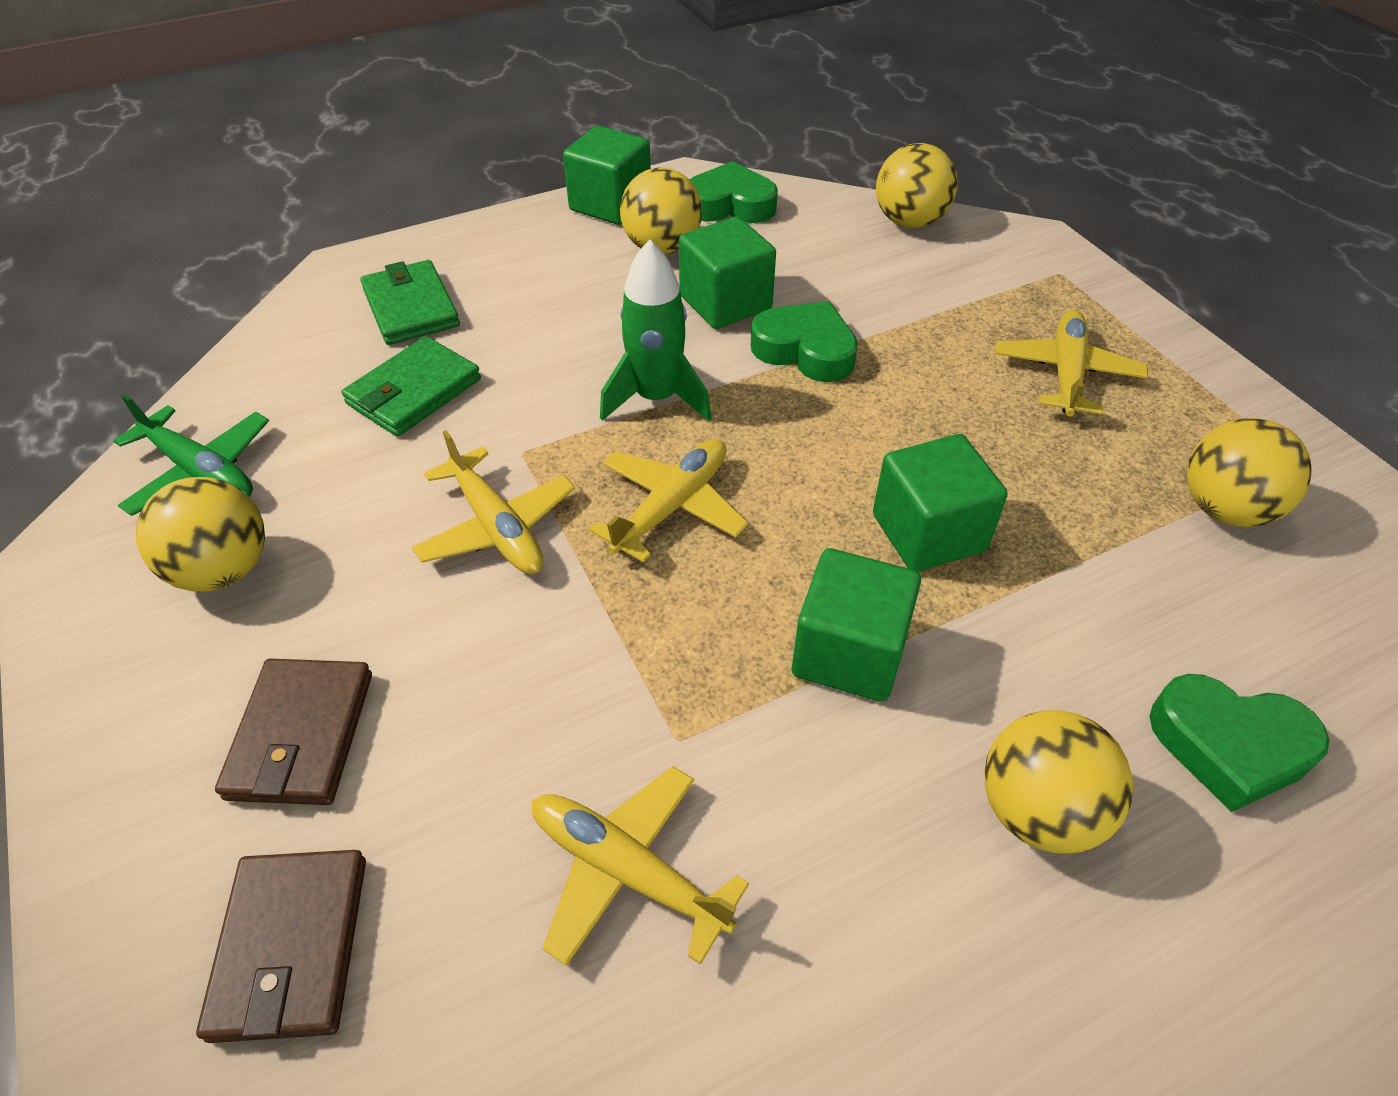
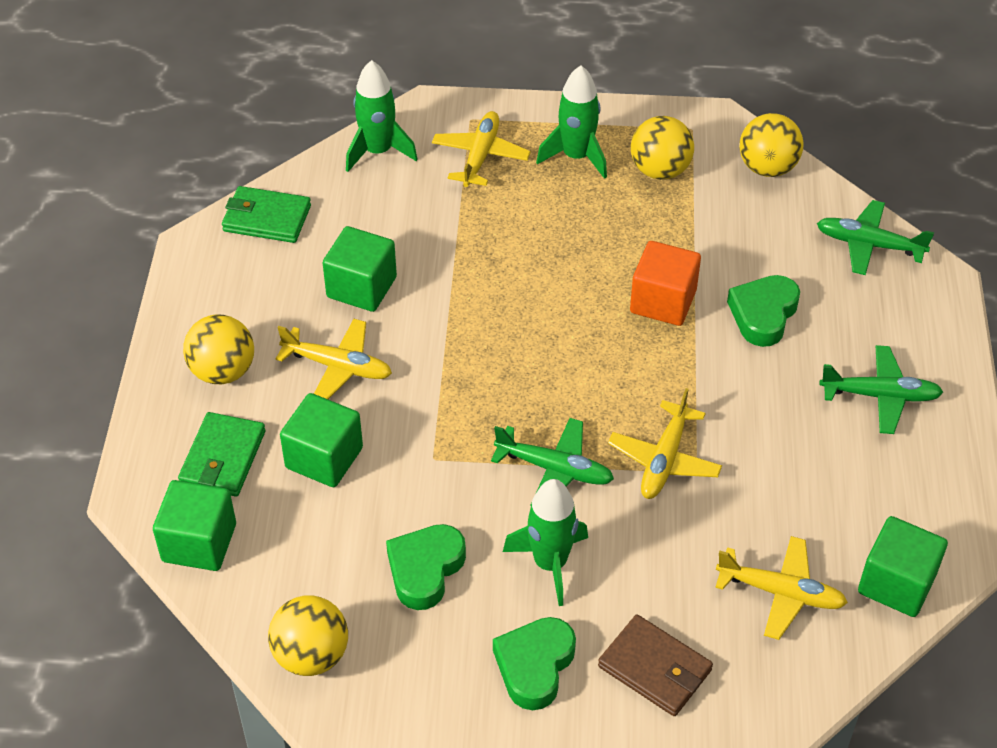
brown wallet: [196,850,366,1043] [215,659,372,805] = 2 -> [598,615,713,716] = 1
green plane: [113,394,269,516] = 1 -> [491,418,614,504] [817,200,934,275] [819,345,943,434] = 3
green rocket: [600,239,712,421] = 1 -> [346,60,418,172] [503,479,588,606] [536,66,607,179] = 3
orange cube: none = 0 -> [630,241,701,326] = 1
yellow ball: [136,477,265,591] [620,167,702,254] [876,143,958,228] [984,710,1133,853] [1187,418,1312,527] = 5 -> [183,314,254,384] [268,595,348,676] [631,116,694,180] [740,113,804,177] = 4

